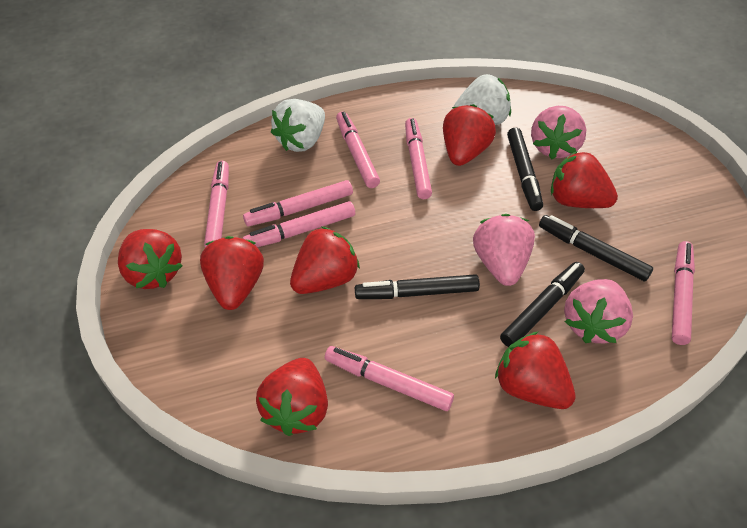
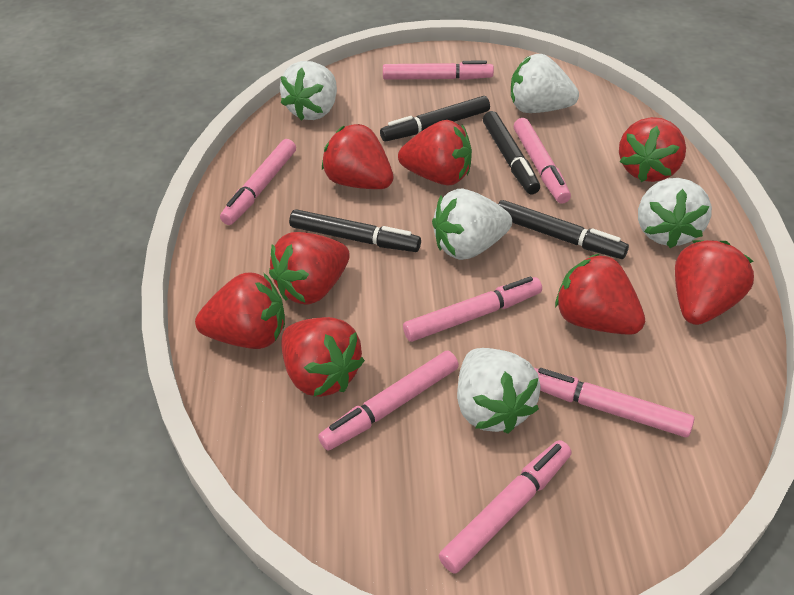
pink strawberry: [473,214,535,286] [531,106,587,160] [564,279,633,343] = 3 -> none = 0
red strawberry: [118,229,182,289] [200,236,264,310] [256,358,328,436] [290,226,360,294] [443,104,496,166] [495,331,576,409] [551,151,618,208] = 7 -> [195,272,285,349] [269,232,350,304] [281,317,365,397] [322,124,394,189] [398,120,472,185] [555,253,645,335] [619,117,686,182] [675,240,754,325] = 8
white strawberry: [271,99,325,152] [452,74,511,125] = 2 -> [280,61,337,121] [432,189,512,260] [457,348,541,434] [511,54,579,113] [638,178,712,248] = 5

